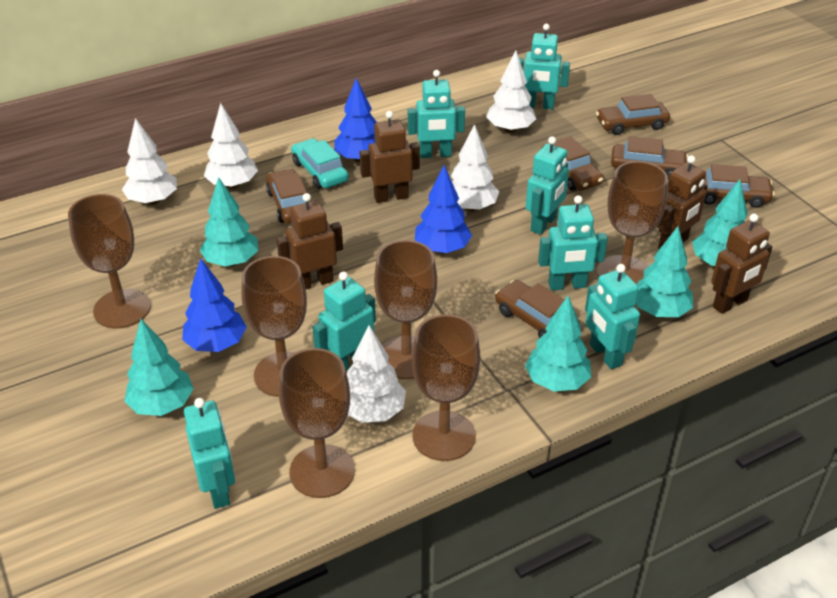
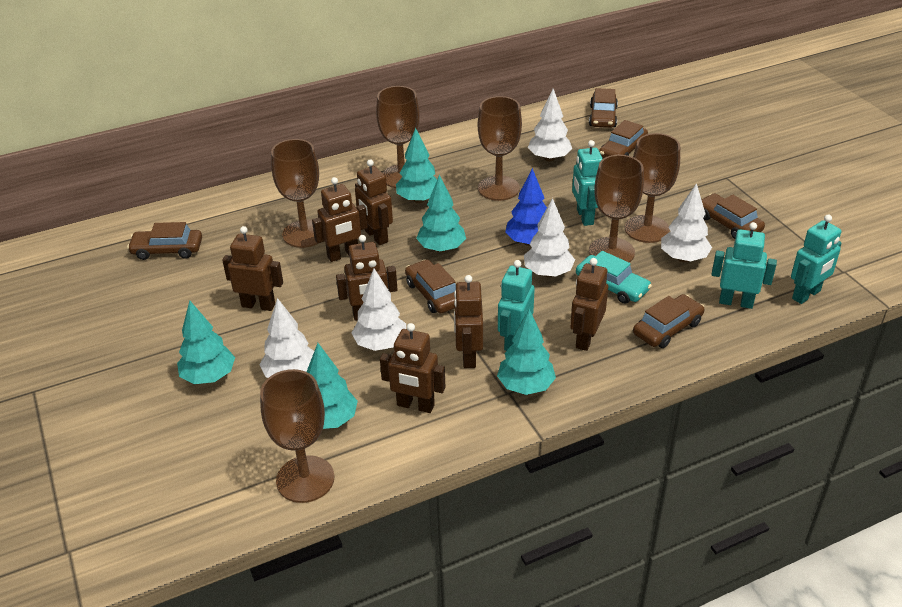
blue tree: [182,258,246,352] [334,78,377,162] [415,165,472,254] = 3 -> [505,168,547,246] = 1
brown robot: [276,193,343,289] [360,111,420,203] [657,155,707,249] [711,214,772,314] = 4 -> [222,226,283,311] [312,177,368,262] [336,235,397,321] [355,159,393,245] [380,323,445,413] [454,275,483,368] [570,258,608,351] = 7
turquoise robot: [184,398,235,509] [312,272,376,371] [408,70,465,158] [519,24,570,110] [526,136,569,235] [538,195,608,290] [585,264,640,369] = 7 -> [498,260,535,351] [572,140,603,226] [711,222,777,309] [791,214,842,304] = 4

